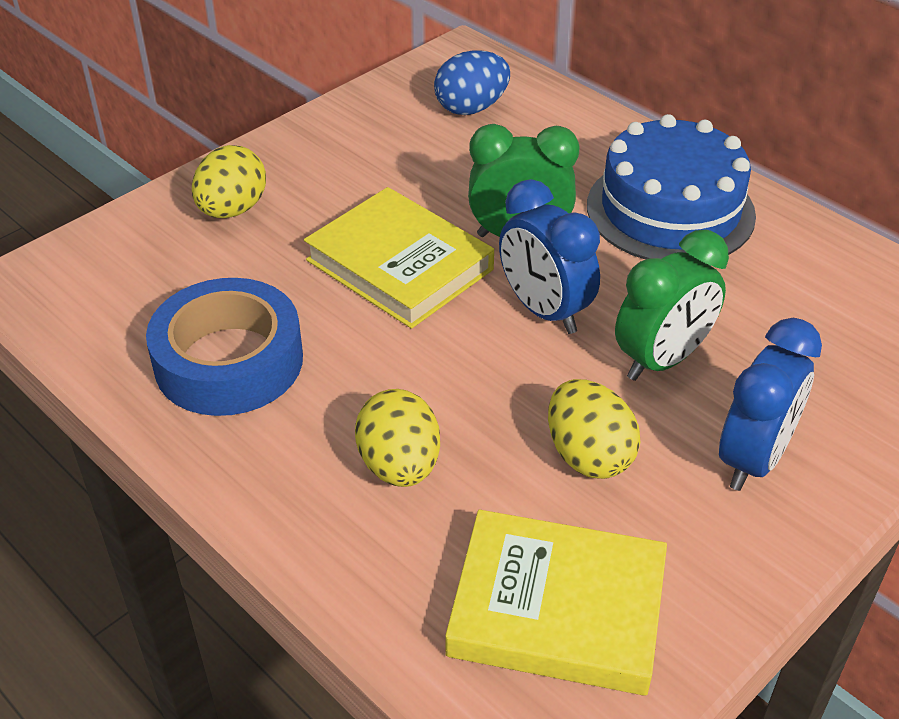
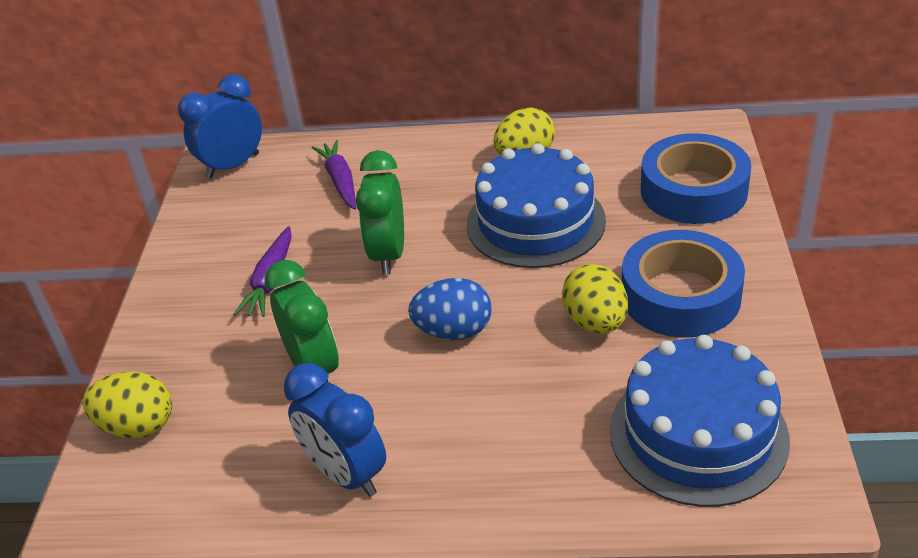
blue cake: [587,114,756,259] = 1 -> [467,143,606,268] [610,335,790,507] = 2
blue tape: [146,278,303,416] = 1 -> [622,230,745,338] [641,133,751,224] = 2
purple carrot: none = 0 -> [234,226,292,317] [312,140,356,210] = 2
yellow book: [304,187,494,329] [445,510,667,696] = 2 -> none = 0

